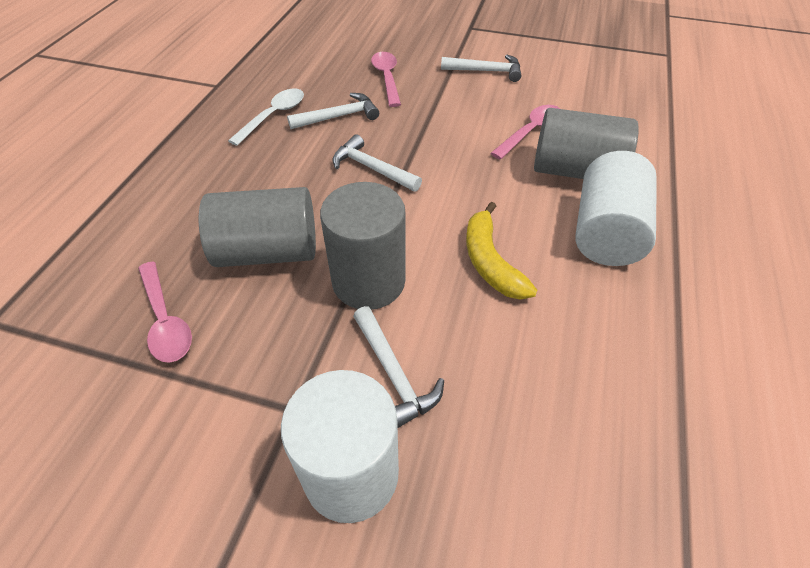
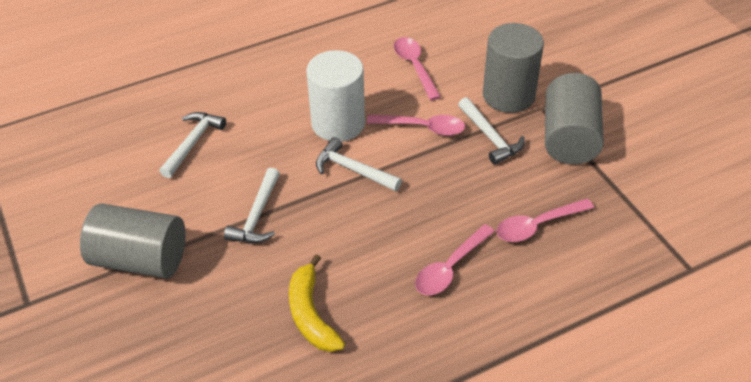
pink spoon: [138,261,192,363] [371,52,401,107] [491,105,560,159] = 3 -> [367,115,465,136] [394,37,441,100] [415,224,495,295] [497,198,594,242] = 4
white cylinder: [281,370,399,523] [575,151,657,266] = 2 -> [306,50,365,142] = 1
white spoon: [228,89,304,146] = 1 -> none = 0

